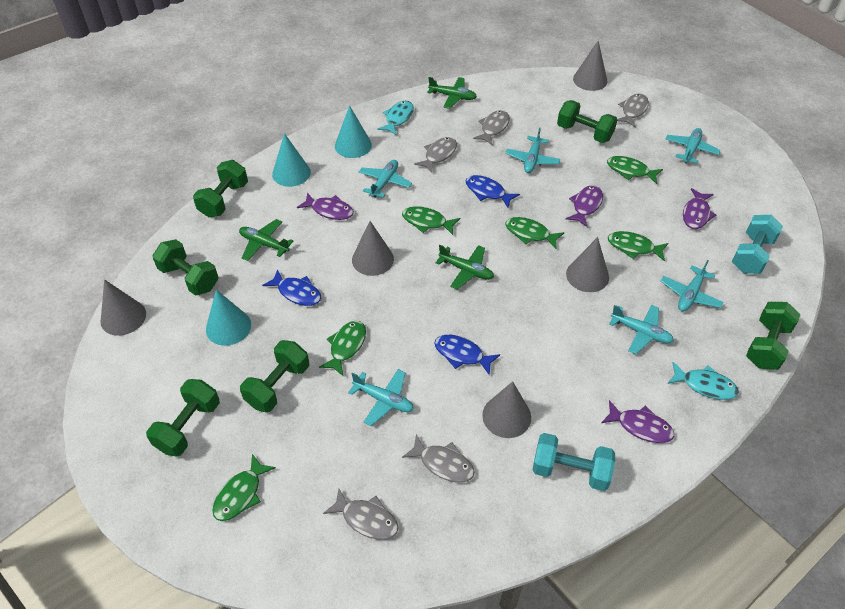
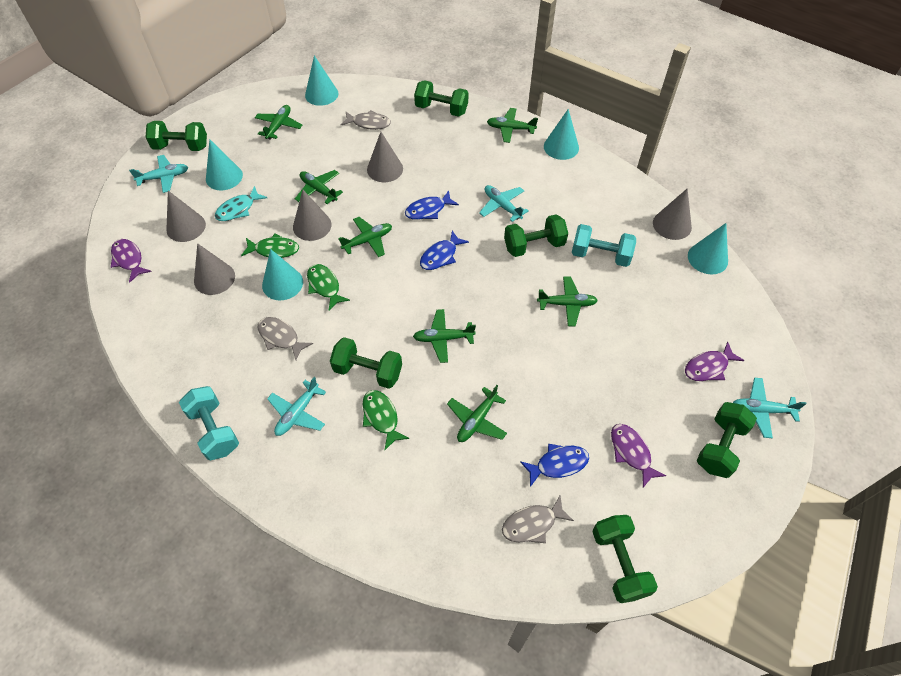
green fish: [212,454,276,521] [319,321,366,376] [402,206,460,235] [505,217,564,249] [607,156,663,184] [608,231,668,261] = 6 -> [241,234,299,258] [307,264,350,310] [363,390,409,450] = 3
green plane: [239,219,293,261] [427,77,477,109] [436,245,494,289] = 3 -> [255,105,302,140] [295,170,343,204] [338,217,392,257] [413,309,476,363] [447,385,507,442] [487,108,538,143] [537,276,598,326] = 7
grey fish: [323,489,399,540] [402,434,475,482] [414,137,457,173] [473,110,510,146] [617,94,649,127] = 5 -> [257,317,313,360] [341,110,391,130] [502,495,574,543] = 3
purple fish: [297,192,354,220] [566,185,603,227] [601,400,674,443] [683,188,716,229] = 4 -> [111,239,152,283] [611,424,666,488] [685,342,745,381] = 3
turquoise cone: [206,290,251,346] [272,133,311,187] [335,105,372,158] = 3 -> [206,139,243,190] [262,249,303,300] [305,55,338,106] [544,109,579,160] [688,223,728,275] = 5
turquoise fish: [377,101,414,136] [667,362,739,400] = 2 -> [215,186,267,221] = 1
turquoise plane: [348,369,414,426] [359,160,412,198] [505,128,560,173] [609,305,674,354] [661,260,724,312] [666,128,721,163] = 6 -> [129,155,188,193] [267,377,326,436] [479,185,528,222] [733,378,807,438] = 4

